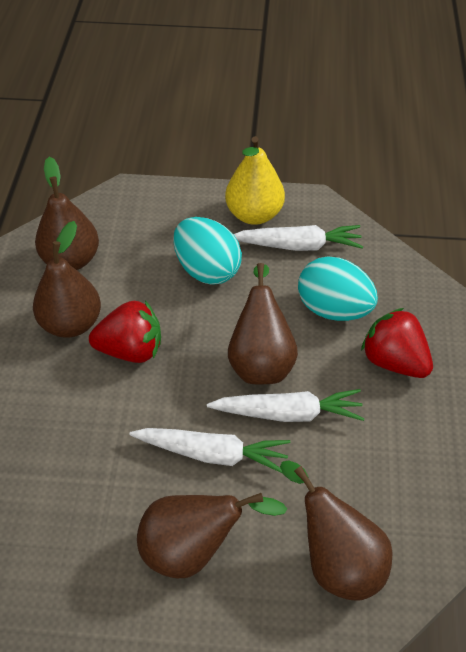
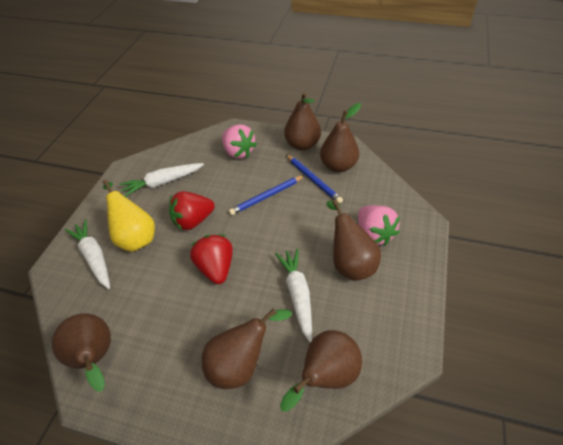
blue pencil: none = 0 -> [229,175,305,215] [286,154,343,204] = 2
brown pear: [33,221,101,338] [35,157,99,270] [137,493,287,578] [228,263,298,384] [280,460,393,601] = 5 -> [52,313,111,392] [202,308,292,389] [280,330,362,412] [284,92,321,150] [320,103,361,172] [326,200,381,281] = 6
pink strawberry: none = 0 -> [222,125,257,159] [358,205,400,246] = 2
turquoise egg: [173,217,242,285] [298,257,378,321] = 2 -> none = 0

